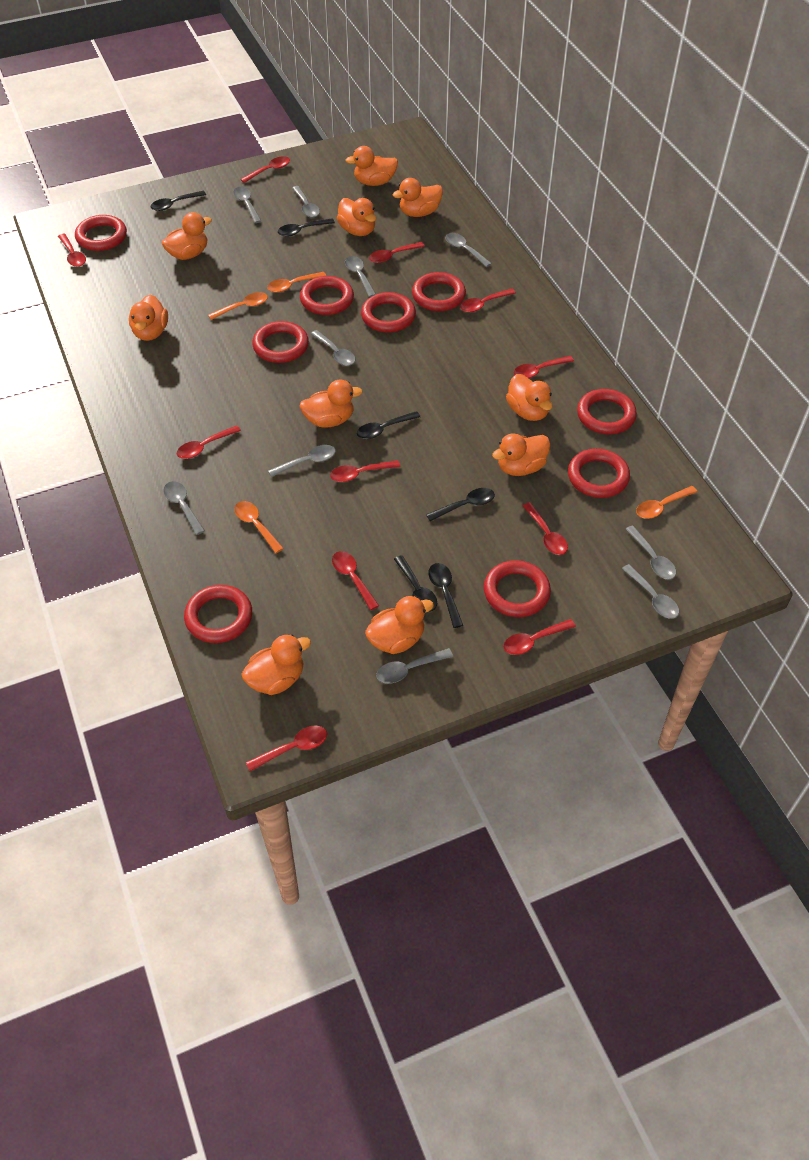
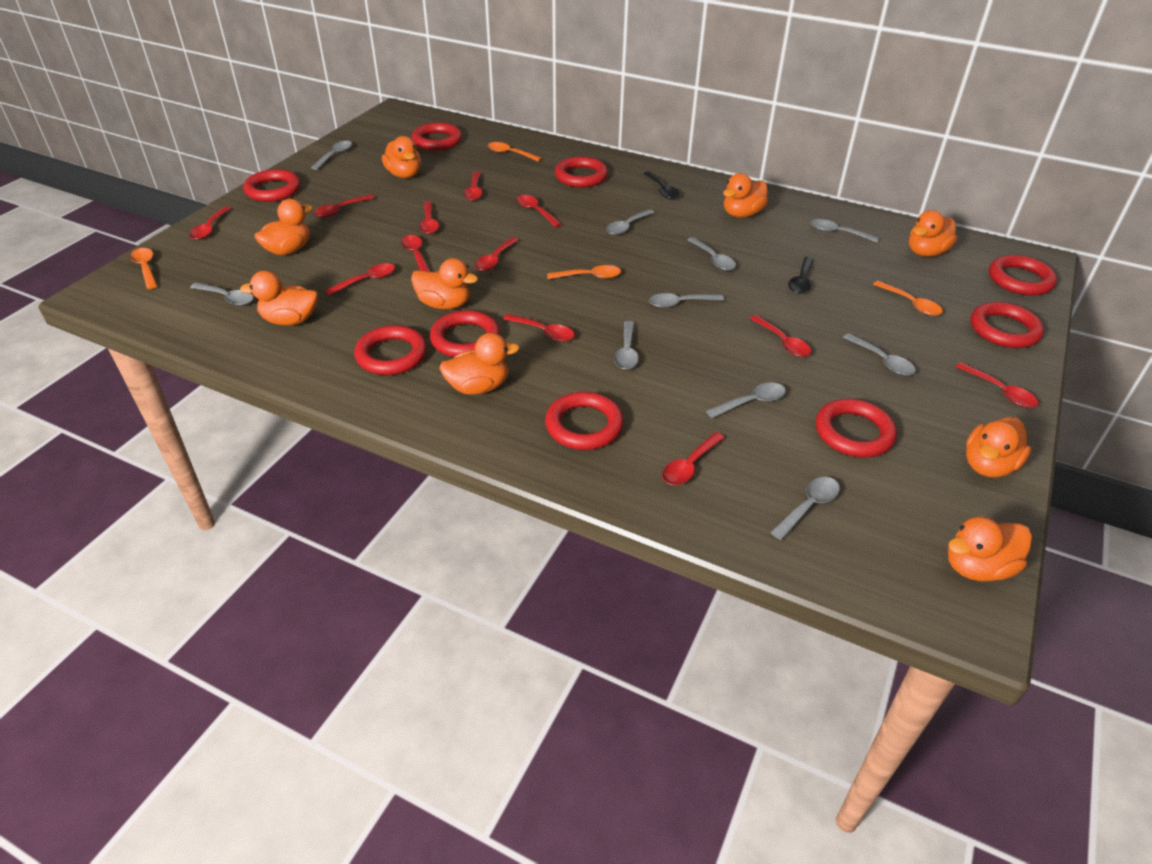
black spoon: [150,191,206,211] [278,218,335,237] [357,411,420,439] [394,555,437,612] [426,488,495,521] [428,563,463,628] = 6 -> [643,171,679,199] [788,257,814,294] = 2
orange duck: [129,295,168,341] [161,212,212,260] [241,634,311,695] [299,380,363,428] [337,198,376,236] [345,146,398,186] [365,596,434,654] [393,178,443,217] [492,434,550,476] [506,374,553,421] = 10 -> [240,271,318,326] [254,199,313,255] [382,136,421,178] [411,258,478,309] [439,333,520,395] [723,173,768,218] [909,210,957,257] [948,516,1032,581] [966,417,1032,478] = 9
red spoon: [58,234,86,267] [177,425,241,459] [240,156,290,183] [246,725,327,771] [330,460,400,482] [332,551,379,610] [369,242,425,263] [460,289,516,312] [503,619,576,655] [513,356,574,378] [523,502,568,555] = 11 -> [189,206,231,240] [313,194,375,217] [324,263,395,296] [401,235,430,271] [419,202,439,234] [463,171,483,201] [475,237,519,271] [503,314,575,342] [516,195,562,227] [662,432,725,485] [750,315,811,357] [956,362,1038,408] = 12

